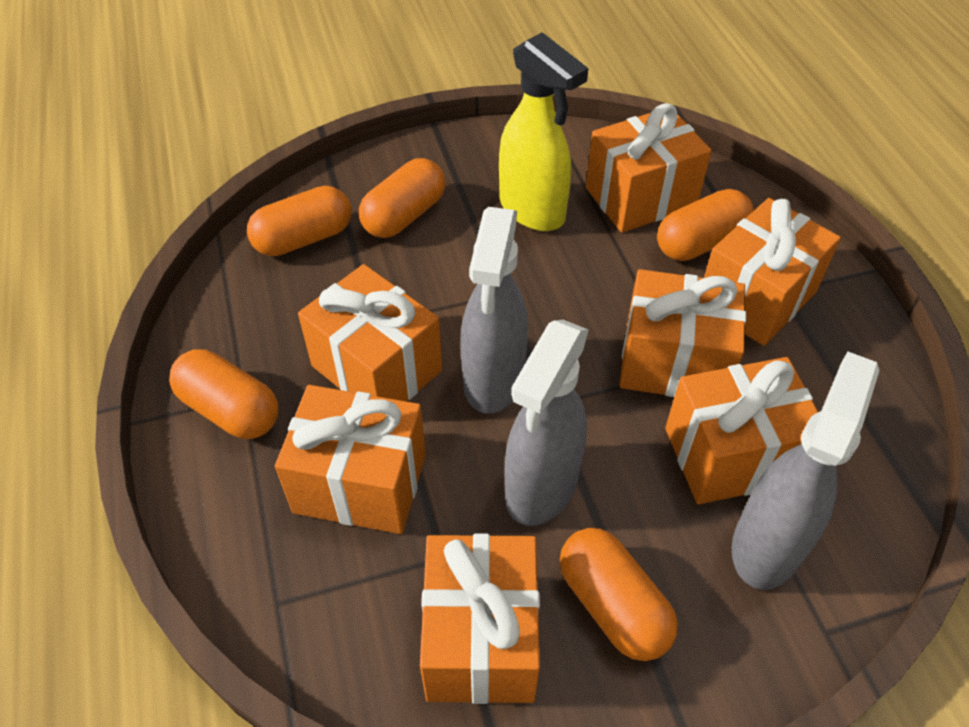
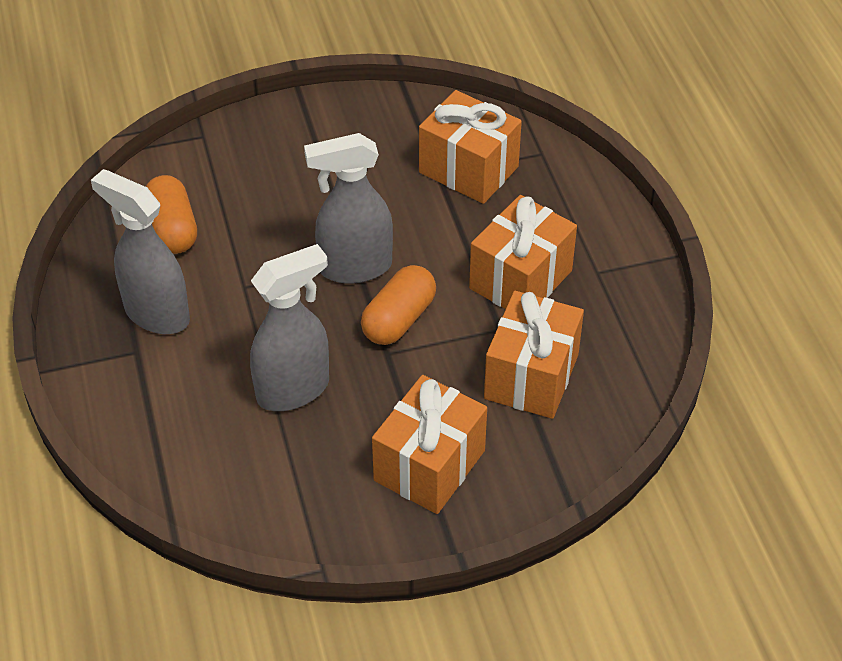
orange capsule: [169,349,278,439] [247,186,352,256] [359,158,446,238] [560,528,678,661] [657,189,754,261] = 5 -> [146,175,197,254] [361,265,436,345] = 2
orange gift: [275,385,426,534] [298,264,442,402] [420,534,540,704] [586,103,712,233] [619,269,746,397] [665,357,818,505] [704,198,841,346] = 7 -> [372,375,487,514] [419,90,522,204] [469,195,577,309] [484,291,584,419] = 4
yellow spray bottle: [499,32,588,231] = 1 -> none = 0

